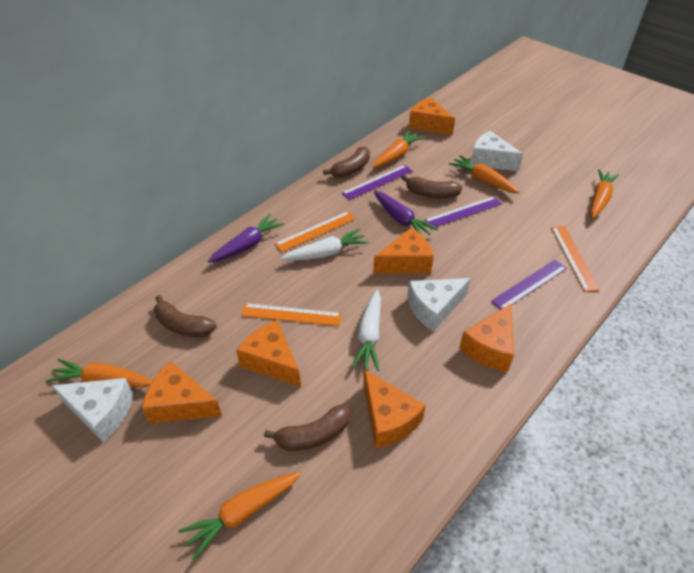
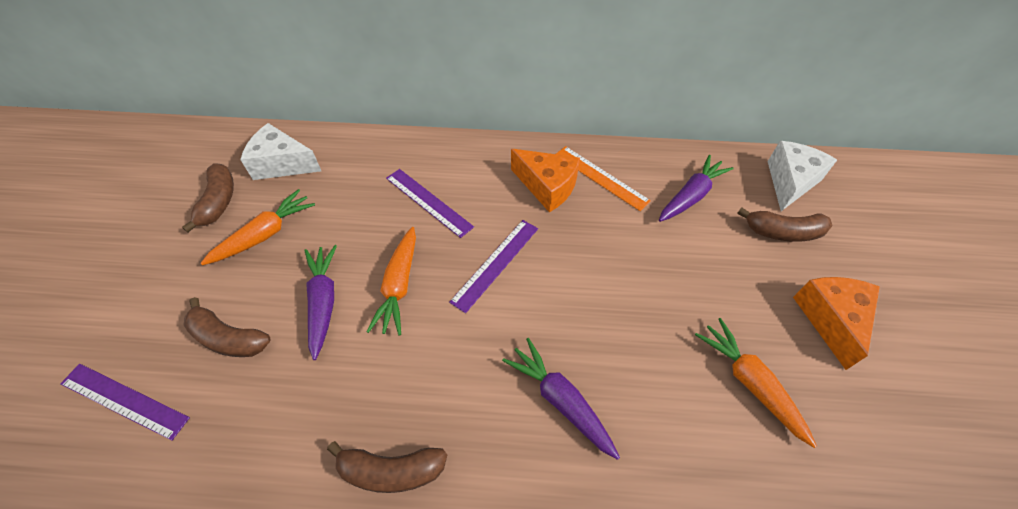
orange carrot: [46,359,152,388] [179,472,301,560] [372,130,424,168] [449,155,520,194] [590,169,619,218] = 5 -> [200,189,315,265] [366,227,416,336] [695,318,817,448] = 3
orange cheese: [142,361,222,423] [236,320,301,387] [363,369,426,448] [373,227,434,274] [409,97,455,135] [459,304,514,372] = 6 -> [511,149,580,212] [793,277,880,370] = 2
orange ruler: [241,303,342,326] [274,211,356,252] [551,226,600,292] = 3 -> [556,146,651,211] = 1
purple carrot: [208,214,284,263] [374,190,438,235] = 2 -> [304,245,337,360] [502,338,620,460] [659,155,733,222] = 3
white carrot: [281,228,369,261] [351,290,381,371] = 2 -> none = 0
white cheese: [51,378,134,442] [407,278,471,332] [471,131,523,171] = 3 -> [240,123,321,180] [767,141,837,211] = 2

